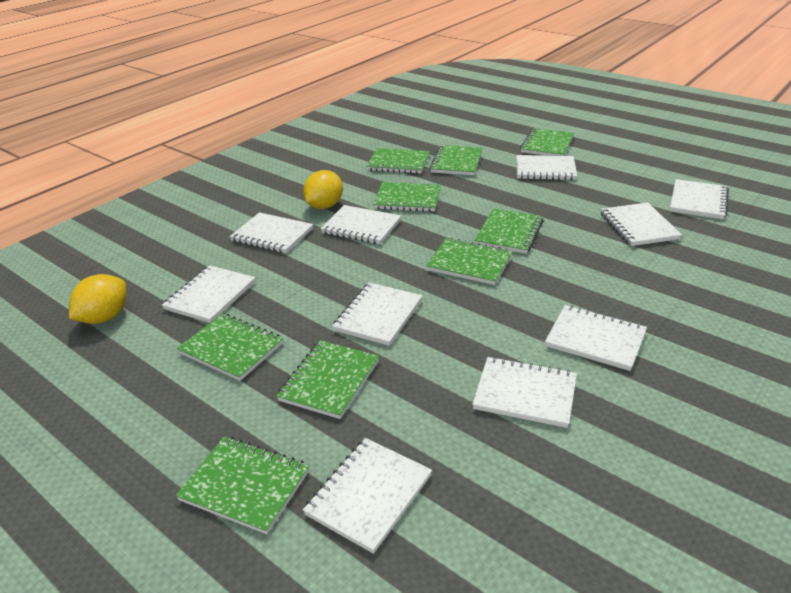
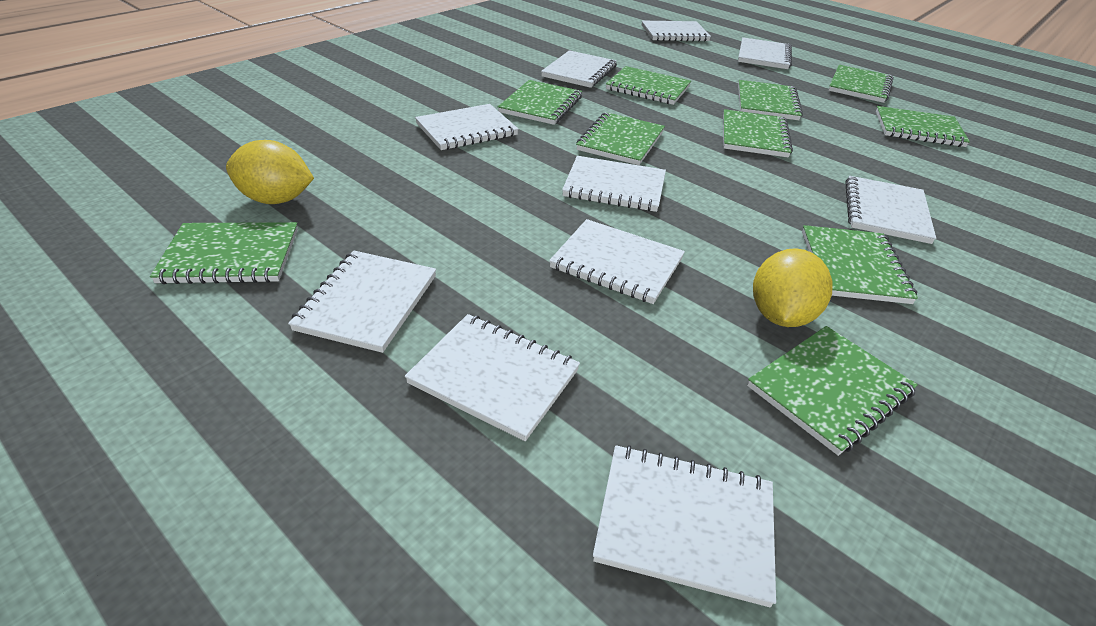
green notebook: [176,436,309,534] [177,313,283,381] [276,340,379,419] [366,148,430,174] [373,182,441,212] [426,238,513,285] [430,145,482,175] [474,208,543,254] [520,128,574,156] = 9 -> [150,222,298,284] [498,80,582,125] [576,112,665,165] [606,66,691,105] [723,109,793,158] [738,80,803,120] [747,326,918,456] [802,225,918,304] [828,65,893,103] [876,106,970,147] = 10

